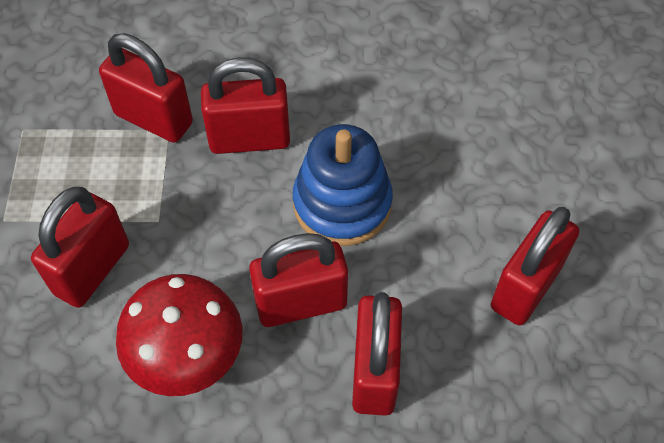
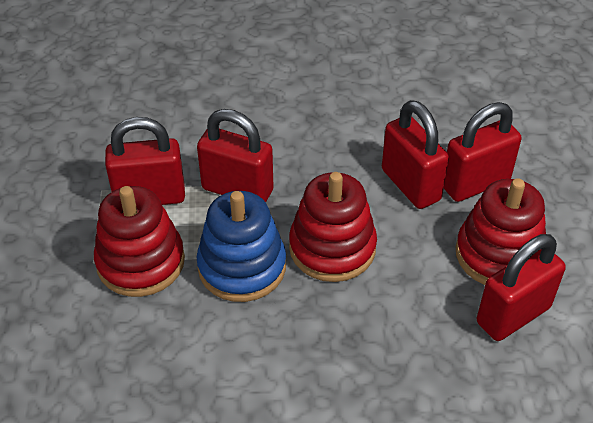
red mushroom: [116,274,242,396] = 1 -> none = 0
red padlock: [31,187,129,308] [99,33,193,143] [201,57,290,154] [249,233,348,327] [352,292,402,415] [491,207,579,325] = 6 -> [105,117,185,205] [197,109,274,202] [382,100,449,209] [444,102,521,202] [477,234,566,341] = 5
red stacking toy: none = 0 -> [94,186,185,297] [289,172,377,282] [456,178,546,285] = 3

